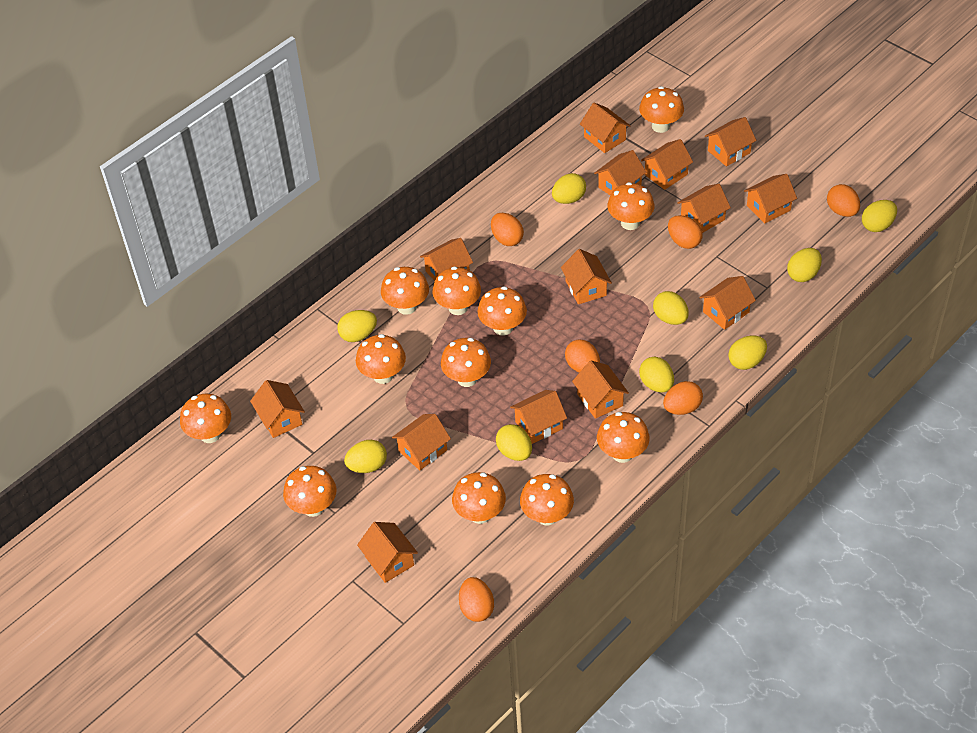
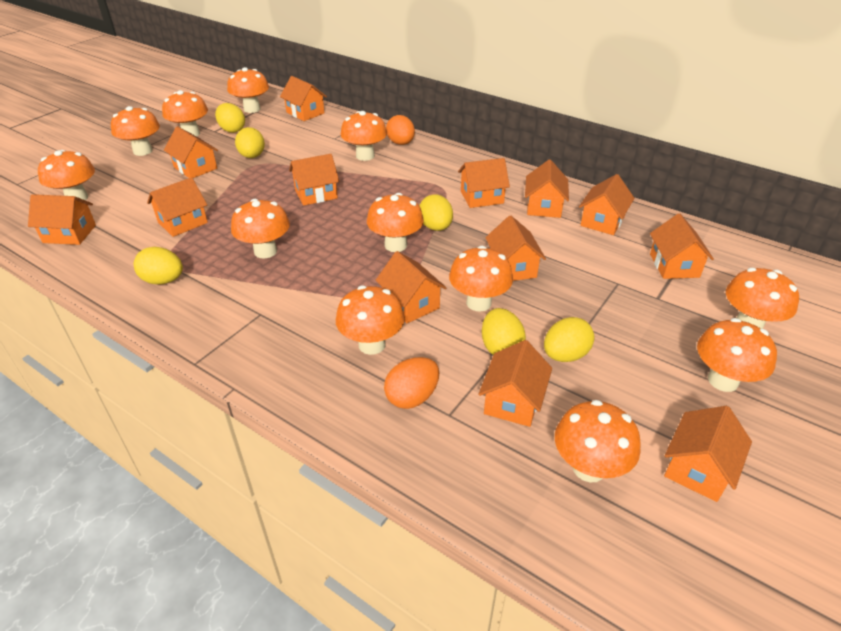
orange egg: [459,577,494,622] [491,213,524,246] [565,339,600,373] [663,381,703,415] [668,215,703,249] [827,184,860,217] = 6 -> [384,357,439,409] [386,115,415,145] = 2
orange house: [250,380,305,438] [357,522,418,583] [392,414,451,470] [420,238,473,281] [510,390,567,444] [561,249,612,304] [572,361,629,419] [580,103,630,153] [594,150,646,195] [641,139,693,190] [677,184,731,233] [699,276,756,330] [705,117,756,167] [744,174,797,223] = 14 -> [28,194,96,245] [147,177,208,237] [164,126,218,178] [280,76,327,121] [289,154,340,206] [376,251,447,323] [458,158,510,208] [478,340,552,427] [485,216,546,281] [525,160,569,218] [579,174,635,235] [650,213,714,279] [664,406,752,502] = 13
yellow egg: [337,310,377,342] [344,440,387,473] [496,424,532,461] [552,173,586,204] [639,357,674,393] [653,291,689,325] [728,336,767,370] [787,248,822,282] [862,200,897,232] = 9 -> [134,247,183,285] [215,103,245,133] [235,127,265,158] [419,194,453,231] [482,308,526,355] [544,317,594,362] = 6

